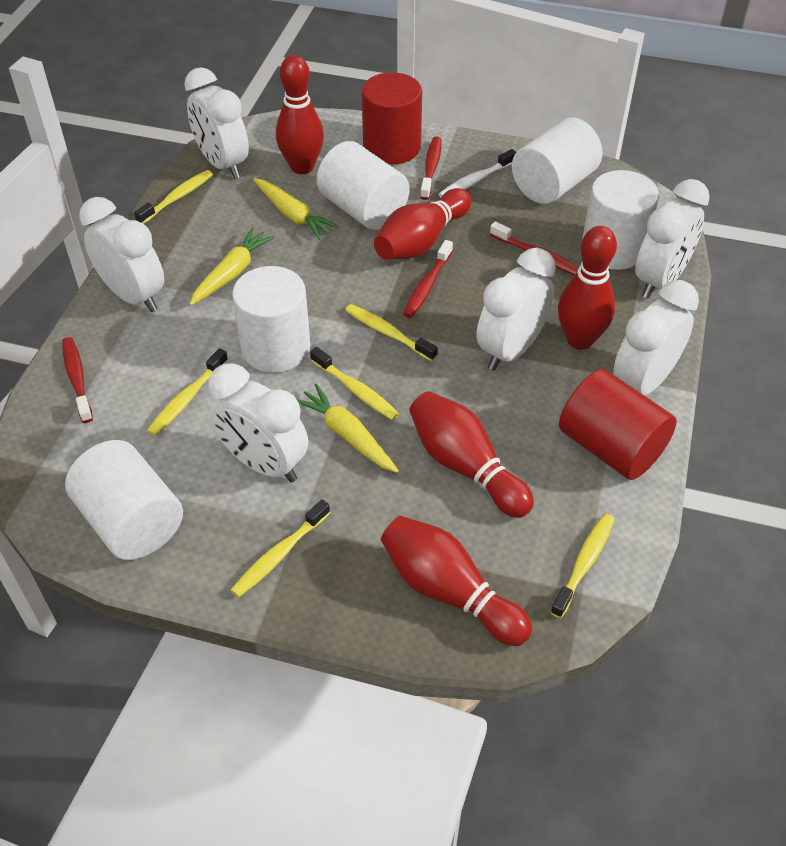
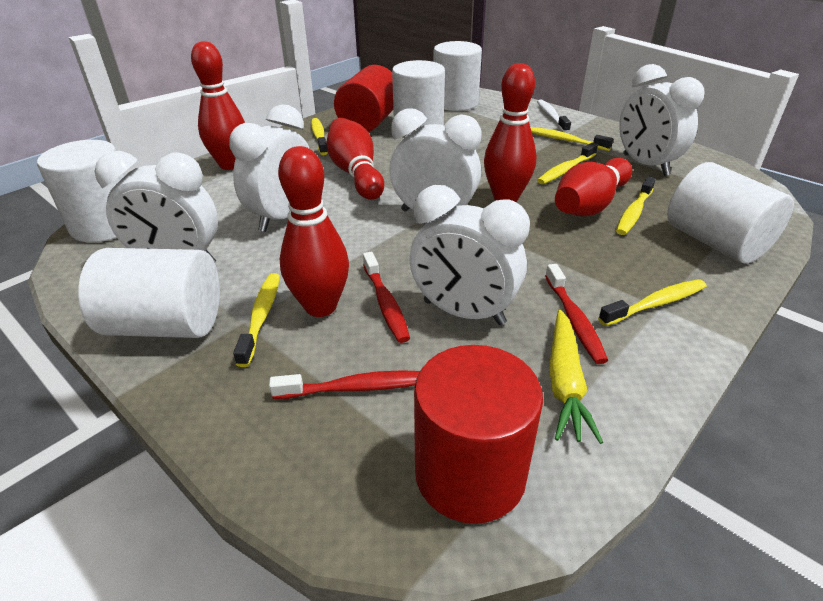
red toothbrush: [62,337,93,423] [403,240,453,318] [420,137,441,200] [490,221,579,275] = 4 -> [269,370,420,399] [363,252,410,343] [545,264,608,364] = 3
white clock: [79,197,164,312] [184,67,249,179] [208,363,308,482] [476,248,556,371] [613,280,699,395] [635,179,710,299] = 6 -> [95,151,218,263] [229,104,310,232] [390,108,482,212] [409,185,530,325] [619,64,704,176] = 5
yellow carrot: [189,228,275,306] [253,178,339,240] [296,384,399,473] = 3 -> [549,310,603,444] = 1

